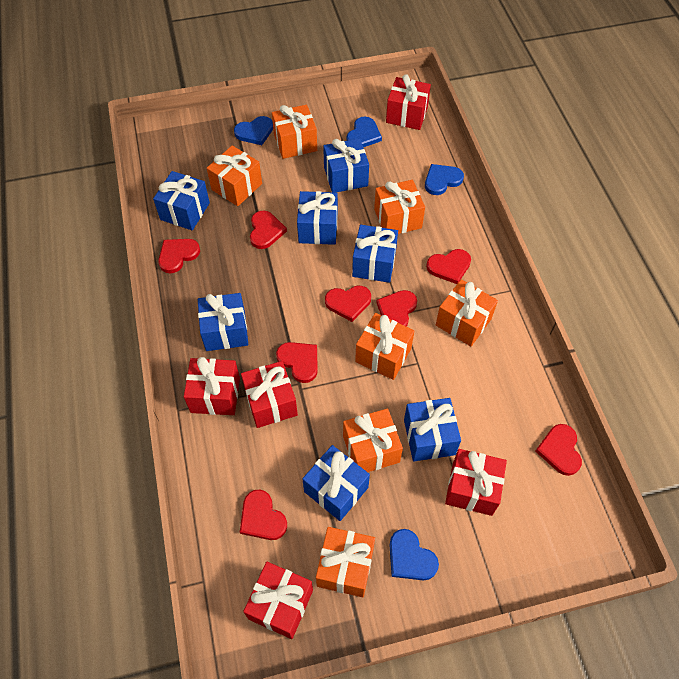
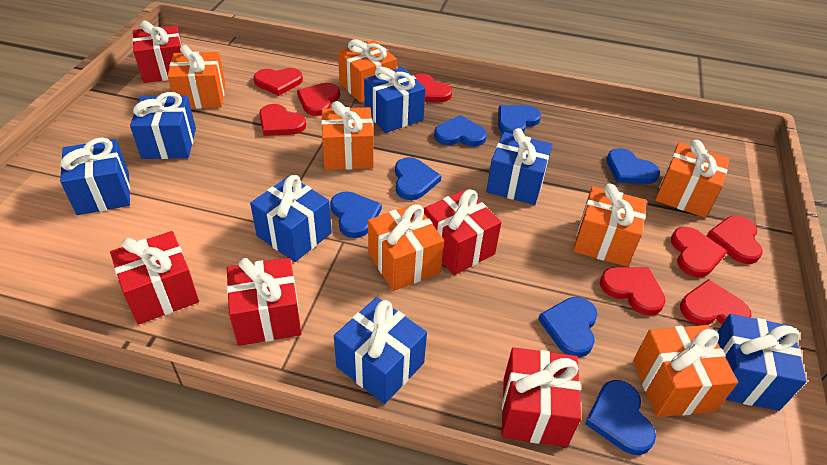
blue heart: [234,116,273,145] [347,117,382,147] [390,529,439,580] [425,164,464,195] = 4 -> [330,192,382,238] [395,157,441,200] [434,115,487,147] [498,105,541,134] [538,297,598,358] [585,380,656,455] [607,148,660,184] = 7

